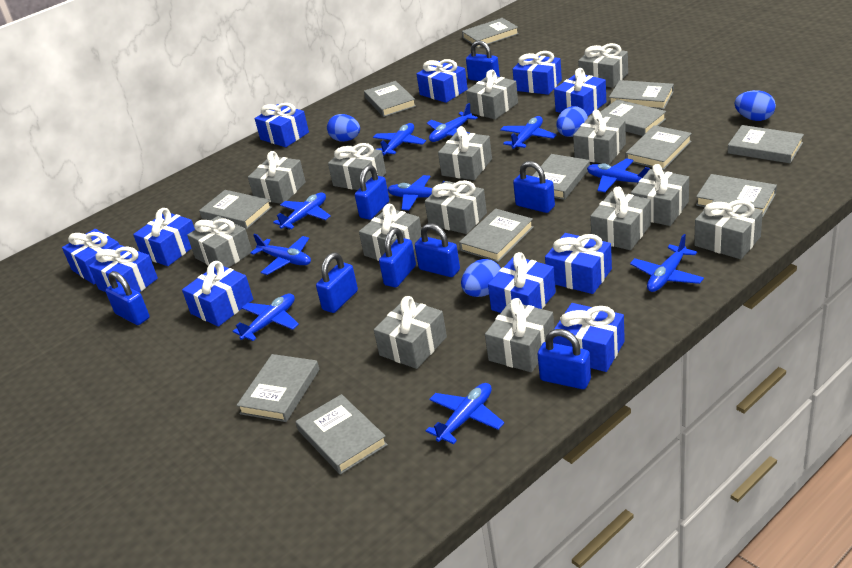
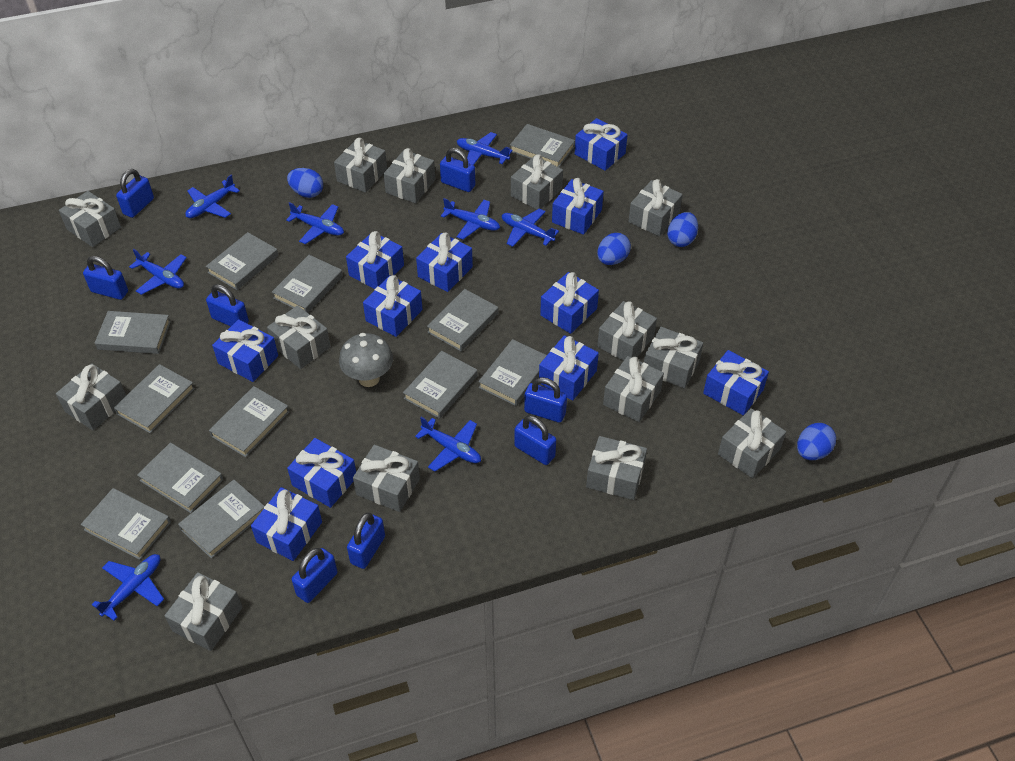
blue plane: [232,293,299,341] [250,234,311,275] [273,192,331,230] [373,123,426,156] [388,175,445,210] [426,383,504,444] [427,103,478,142] [500,116,557,150] [587,158,650,193] [630,234,704,292] = 10 -> [92,554,164,621] [129,249,187,295] [185,175,240,218] [286,202,344,244] [415,417,481,471] [441,198,500,239] [457,132,512,165] [502,208,559,247] = 8
grey mushroom: none = 0 -> [339,333,393,387] = 1

